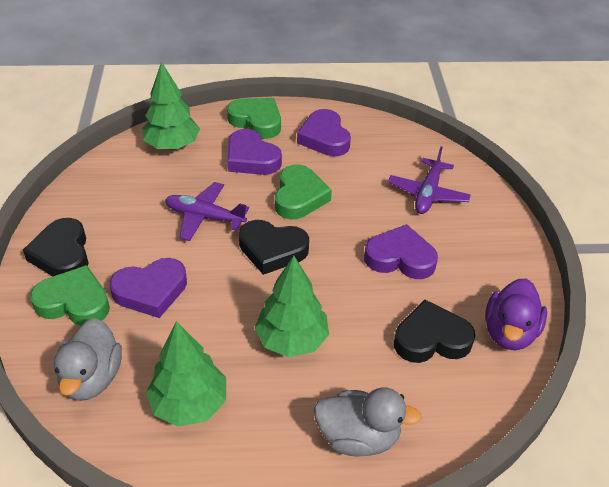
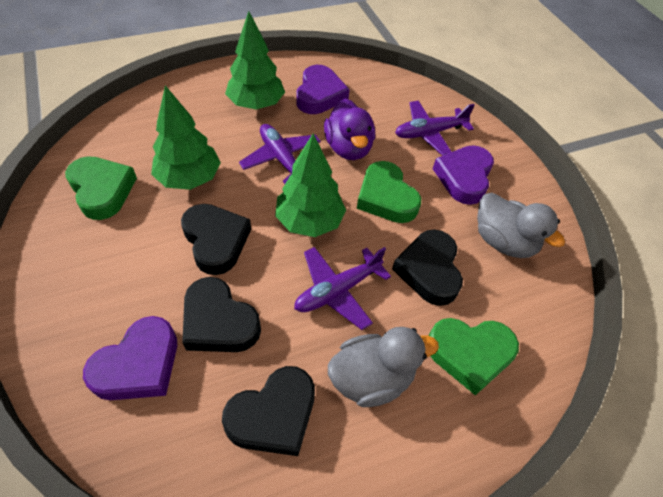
black heart: [23,218,89,277] [239,220,309,275] [394,300,475,363] = 3 -> [181,204,251,275] [182,277,261,352] [222,366,315,456] [392,229,463,306] = 4
purple heart: [110,258,187,318] [228,129,282,175] [297,109,351,156] [364,224,438,279] = 4 -> [83,316,177,400] [297,65,350,114] [433,145,494,205] = 3
purple plane: [165,182,249,241] [388,146,471,214] = 2 -> [239,124,321,184] [294,247,391,330] [395,101,475,156] = 3

